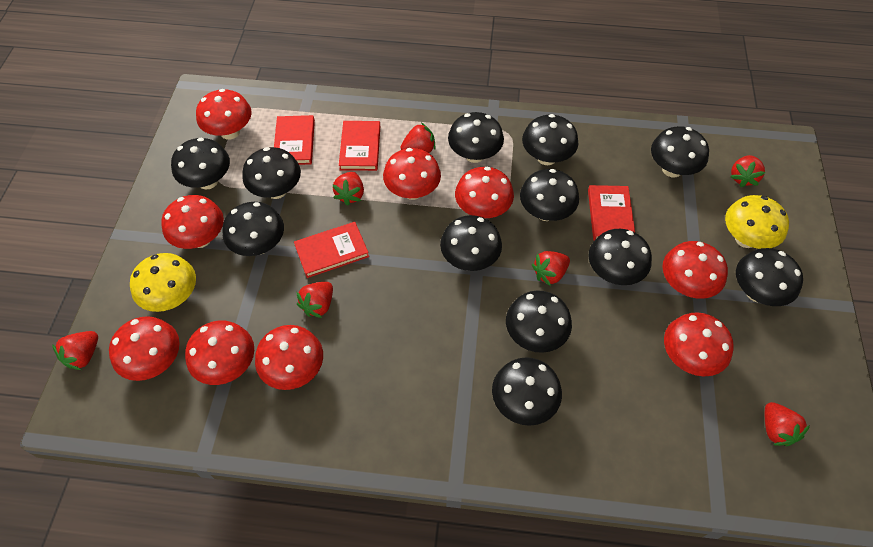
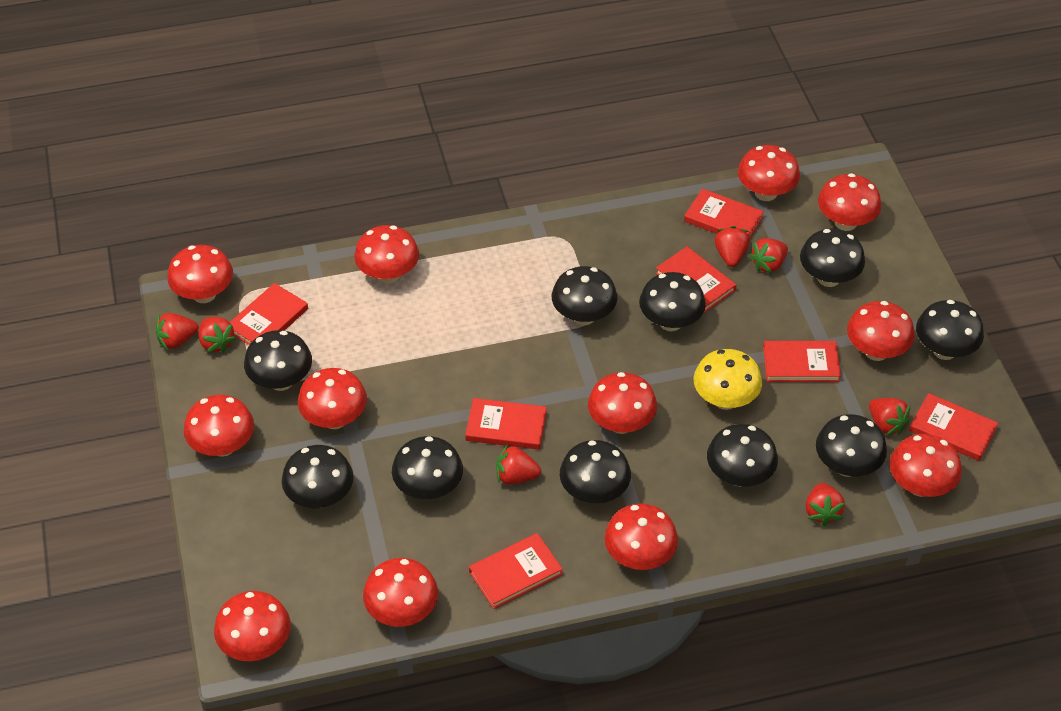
black mushroom: [171,138,230,190] [222,202,284,256] [242,147,301,199] [440,215,502,271] [448,112,504,163] [492,357,562,426] [506,291,572,353] [520,169,579,221] [522,114,578,165] [589,229,652,285] [651,126,709,178] [736,248,803,306] = 12 -> [244,330,312,391] [282,445,354,508] [392,436,463,499] [552,266,617,325] [560,440,631,503] [639,272,706,331] [707,424,778,487] [800,229,865,287] [816,414,887,477] [916,300,984,360] = 10
red book: [274,115,315,165] [294,222,369,278] [339,121,380,171] [588,185,635,241] = 4 -> [230,283,308,345] [465,398,547,450] [469,533,563,609] [655,246,736,313] [684,189,764,239] [763,341,841,382] [909,393,998,461] = 7
red mushroom: [109,316,180,381] [161,195,224,249] [185,320,254,385] [196,89,252,140] [255,325,323,390] [383,148,441,200] [455,167,514,219] [662,241,728,299] [664,312,734,376] = 9 -> [167,245,233,303] [184,395,254,457] [214,591,291,661] [298,368,367,429] [354,225,419,283] [363,558,438,627] [588,372,657,434] [604,504,678,570] [738,145,800,201] [818,173,881,231] [847,301,915,361] [890,434,962,497] = 12
yellow mushroom: [130,253,196,312] [725,195,789,249] = 2 -> [694,349,762,410] = 1

